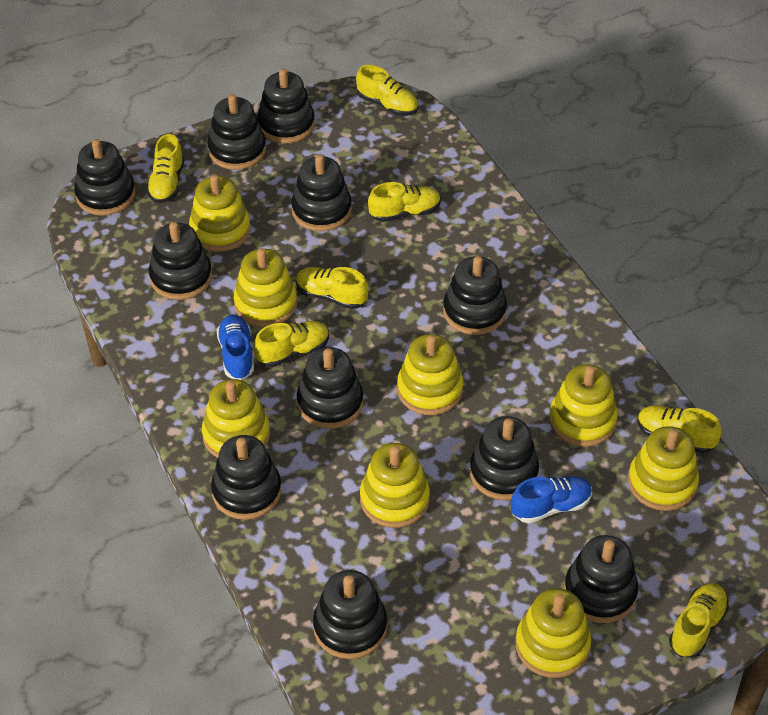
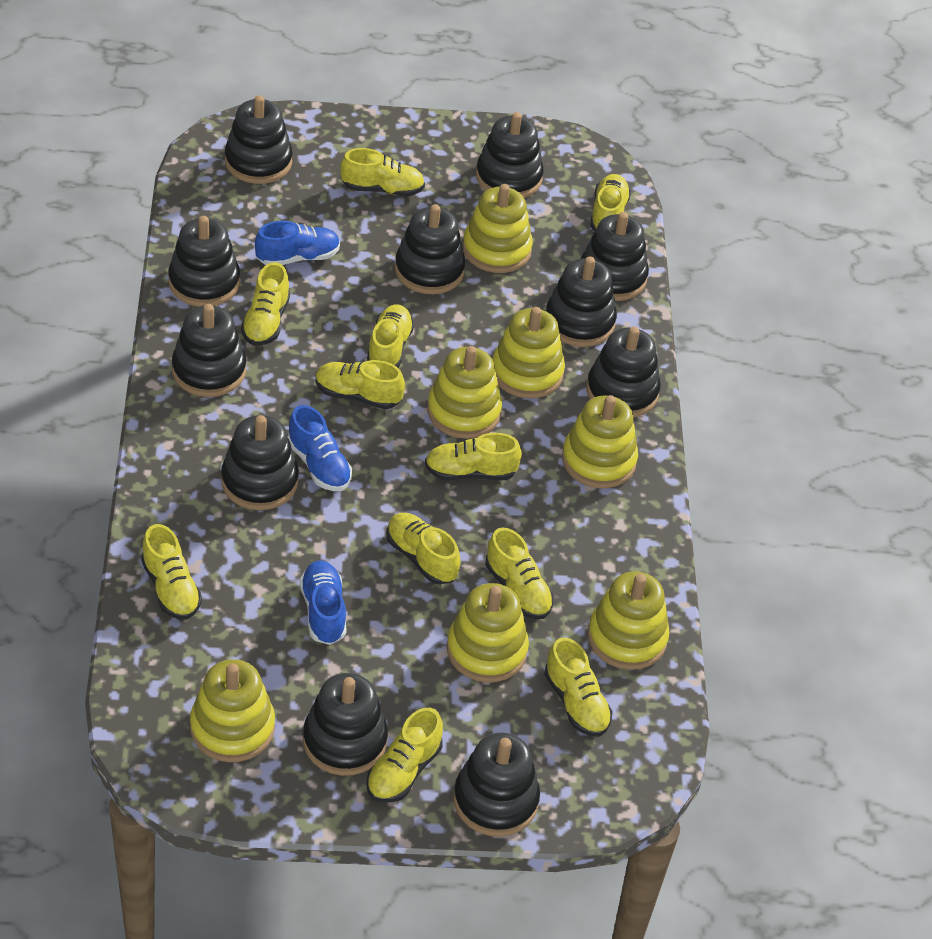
blue shoe: [217,315,254,380] [511,476,592,523] = 2 -> [255,221,340,265] [288,405,352,491] [300,561,347,645] = 3
yellow shoe: [146,134,184,203] [253,321,329,367] [296,267,369,309] [356,65,418,116] [368,182,441,222] [637,405,721,453] [669,583,729,658] = 7 -> [141,524,202,620] [241,263,290,346] [315,360,405,409] [340,148,425,197] [366,708,443,802] [367,305,414,368] [387,513,461,585] [425,433,522,481] [485,527,554,619] [544,637,613,736] [590,174,631,231] = 11
yellow stacking toy: [189,174,251,252] [202,379,270,458] [234,248,297,327] [360,443,430,528] [397,334,463,415] [516,588,591,678] [549,364,618,447] [628,426,699,511] = 8 -> [190,659,275,762] [427,346,502,439] [447,583,529,682] [463,184,533,273] [493,307,565,398] [562,395,638,488] [588,571,670,670] = 7

